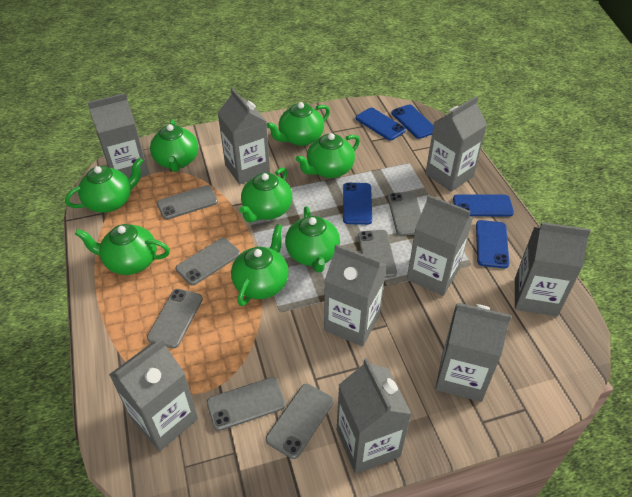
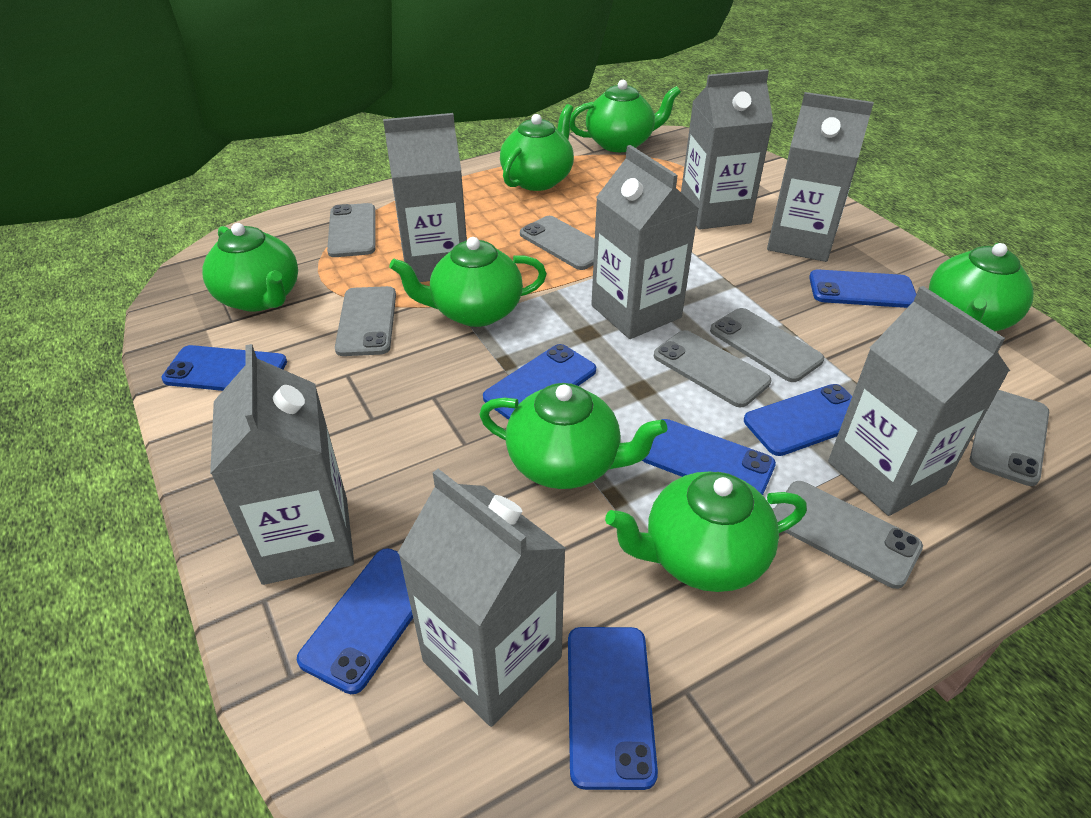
blue phone: [343,183,372,225] [356,108,406,140] [391,105,434,139] [453,194,514,216] [476,220,509,268] = 5 -> [162,345,287,391] [297,548,413,694] [483,344,596,420] [568,627,658,790] [642,419,776,495] [744,384,852,456] [809,269,916,308] = 7
green teapot: [65,158,143,213] [75,224,170,275] [150,119,198,172] [231,224,289,306] [239,167,292,223] [267,102,330,146] [285,206,340,273] [296,133,360,178] = 8 -> [202,223,298,312] [389,237,547,327] [479,383,667,489] [500,104,574,191] [570,80,681,152] [605,472,807,592] [929,243,1034,331] = 7
grey carton: [87,93,149,178] [109,338,198,451] [218,88,270,184] [324,244,386,346] [337,358,412,474] [407,195,473,296] [425,96,487,192] [435,303,511,402] [515,222,591,317] = 9 -> [210,344,354,585] [383,113,467,282] [398,469,566,727] [591,145,699,339] [681,70,773,230] [767,92,874,262] [828,286,1010,516] = 7

